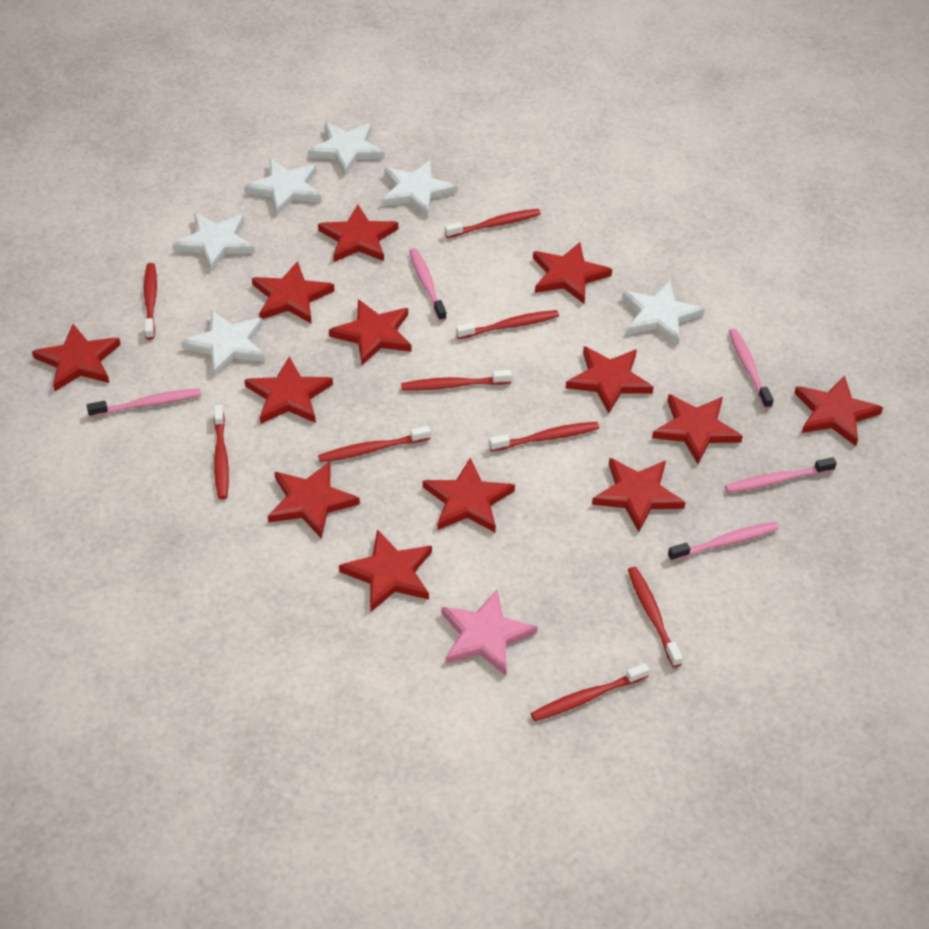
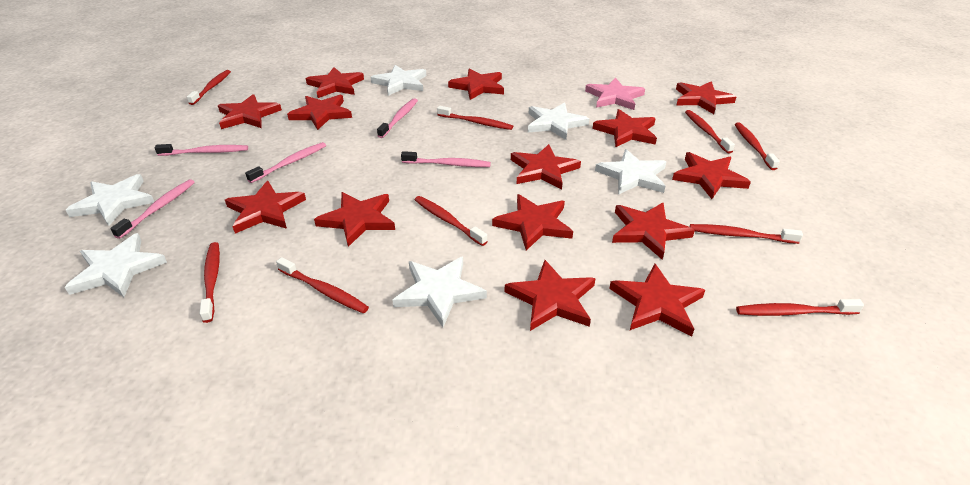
red star: [32,324,121,391] [245,357,333,424] [252,261,334,324] [268,462,360,539] [318,205,398,262] [329,299,412,365] [339,529,432,612] [423,458,515,532] [533,242,612,304] [566,346,654,414] [592,458,686,532] [652,394,743,464] [795,375,883,446] = 13 -> [218,94,282,129] [225,181,306,233] [287,95,352,130] [306,67,364,98] [314,192,395,247] [448,68,504,100] [492,194,573,250] [504,260,596,331] [511,144,581,190] [592,109,657,147] [609,264,705,337] [612,202,695,260] [672,152,751,199] [676,81,736,114] = 14

